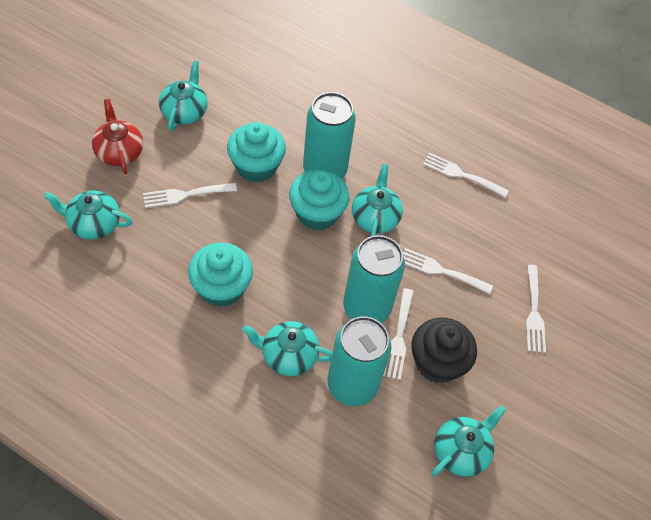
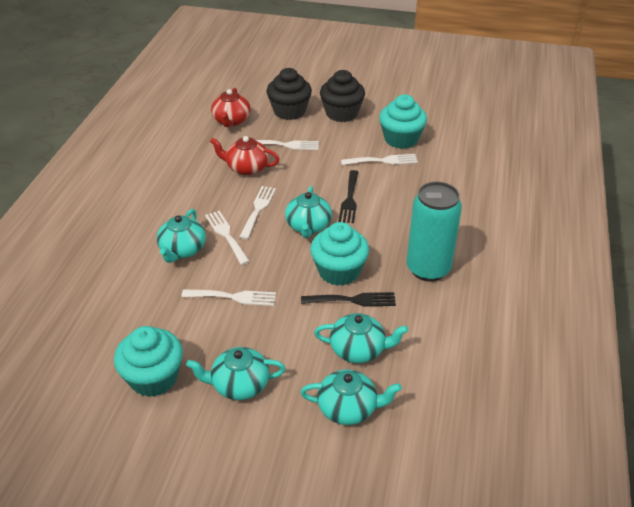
black cupcake: [411,318,477,383] = 1 -> [266,68,312,120] [320,70,365,122] = 2
black fork: none = 0 -> [301,292,396,307] [339,170,358,223] = 2
red teapot: [92,99,143,174] = 1 -> [210,136,280,175] [211,88,251,127] = 2
turquoise can: [303,92,356,179] [328,316,392,406] [343,235,405,323] = 3 -> [407,182,462,282] = 1

